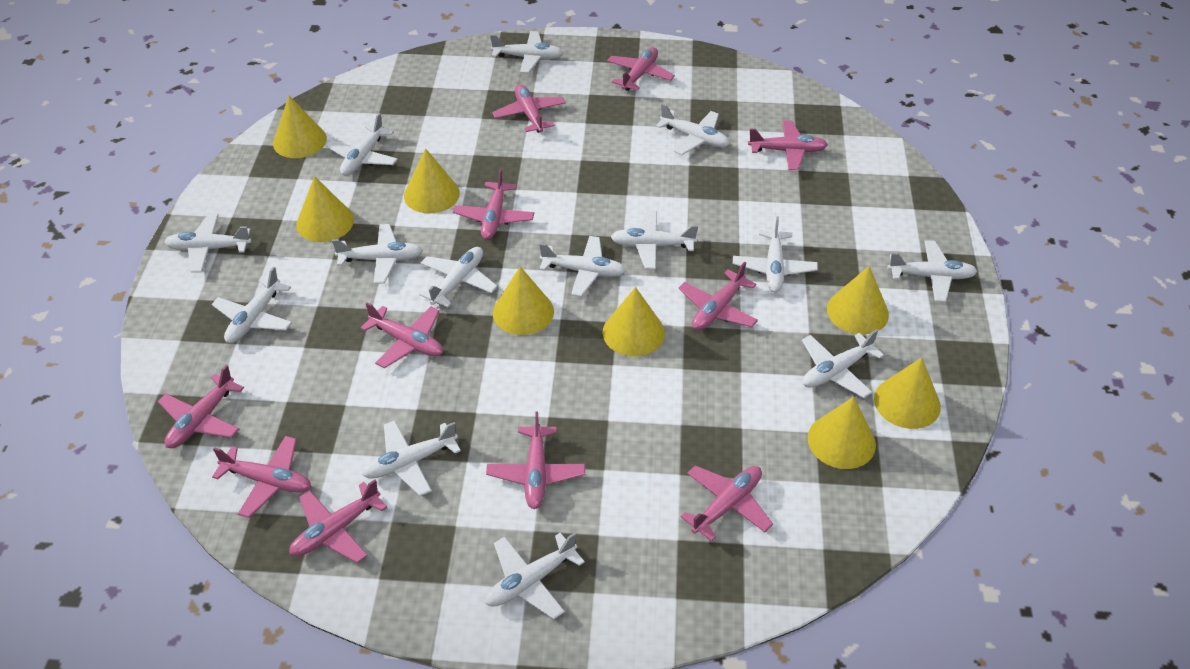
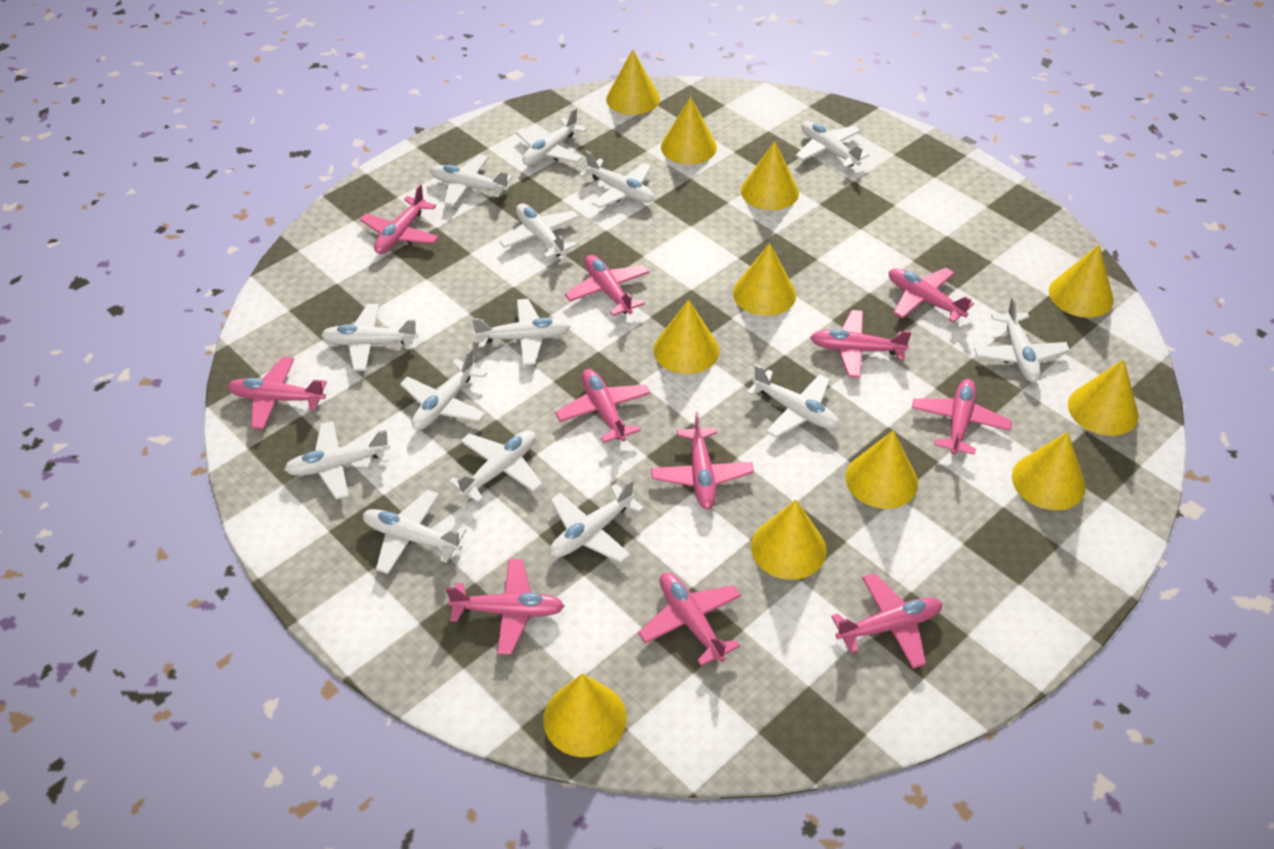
yellow cone: [273,96,327,158] [296,176,354,242] [404,148,460,213] [493,266,554,335] [603,287,665,356] [808,397,876,469] [827,266,889,335] [874,357,941,429] = 8 -> [543,674,627,757] [606,49,660,115] [654,299,719,374] [661,97,717,164] [733,243,796,316] [741,141,799,210] [751,500,826,580] [846,430,918,509] [1012,432,1086,510] [1049,245,1114,318] [1068,359,1139,436] = 11

